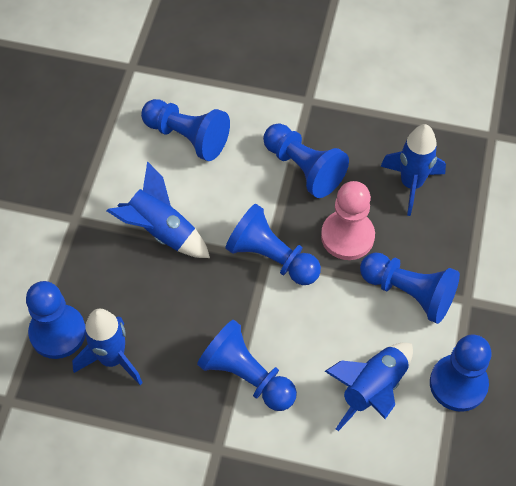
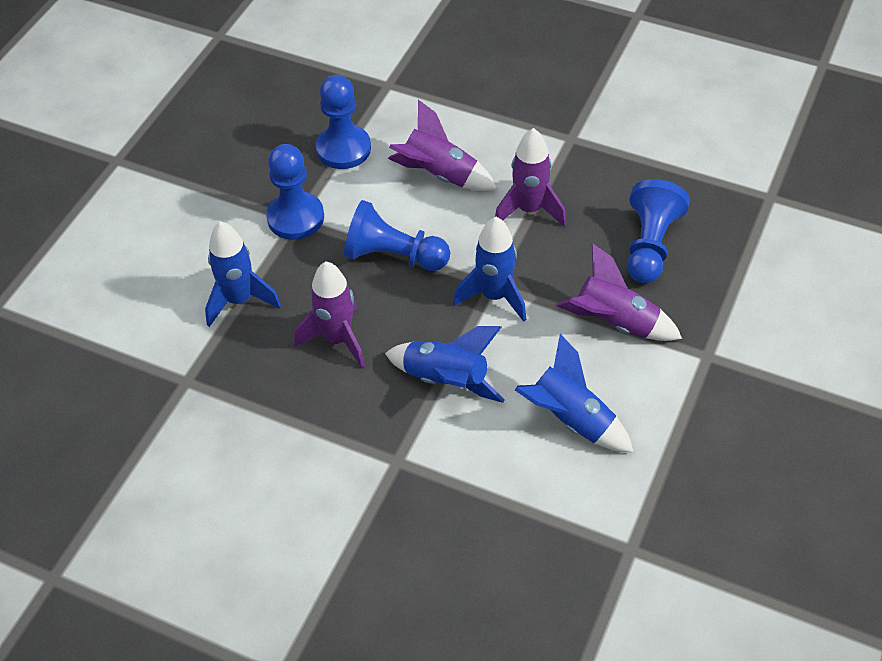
blue pawn: [26,281,86,359] [141,99,230,161] [197,320,297,411] [225,204,321,285] [263,123,349,198] [360,252,460,324] [430,335,492,412] = 7 -> [266,144,324,240] [316,75,371,169] [344,200,450,271] [627,179,690,283] = 4
pink pawn: [321,181,375,260] = 1 -> none = 0
purple rocket: none = 0 -> [294,262,365,368] [388,100,497,191] [495,128,566,227] [556,243,682,341] = 4

